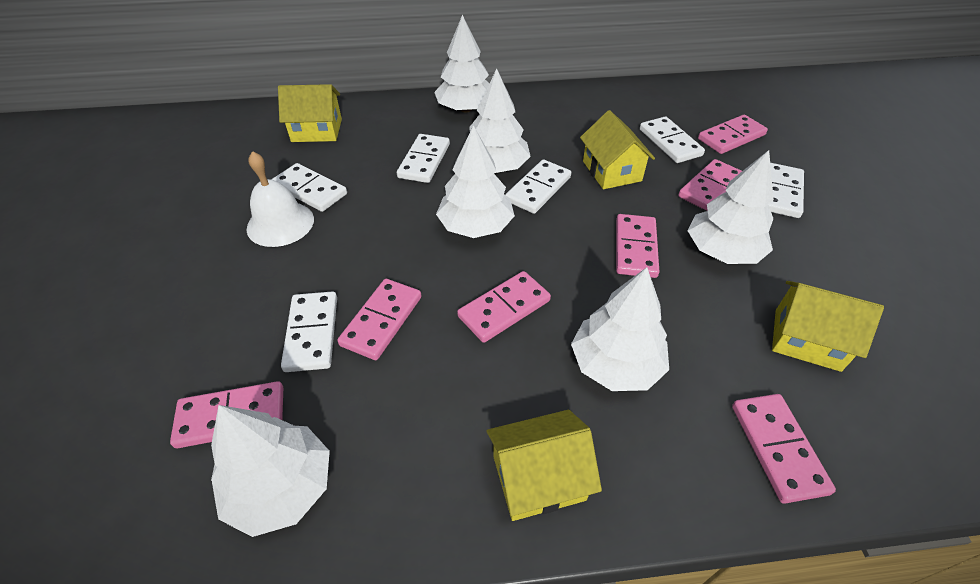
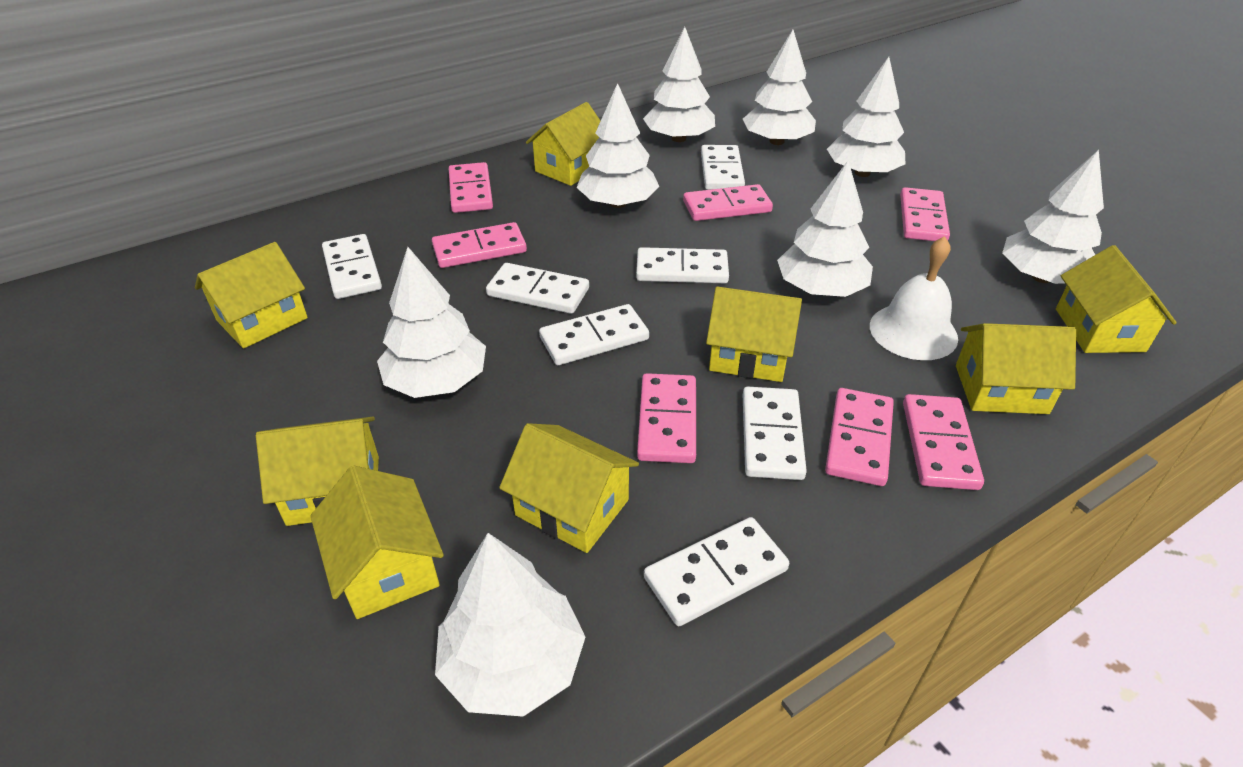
white domino: [272,163,347,212] [281,291,337,372] [397,134,450,183] [505,160,571,214] [640,116,705,163] [768,163,804,218] = 6 -> [322,234,382,299] [486,263,589,314] [539,304,649,365] [636,247,729,283] [644,517,789,626] [701,145,745,190] [743,387,807,480] = 7
white tree: [211,405,330,537] [434,15,489,113] [436,125,515,238] [469,69,531,173] [571,267,669,391] [688,150,774,264] = 6 -> [377,247,486,398] [435,533,585,717] [576,83,659,208] [643,27,715,142] [743,30,816,145] [777,161,873,297] [827,57,905,177] [1002,150,1104,284] = 8
yellow house: [278,84,342,142] [487,410,602,521] [580,110,655,189] [772,281,884,372] = 4 -> [195,242,308,349] [256,417,379,526] [310,466,444,619] [499,423,639,553] [526,102,600,186] [706,286,802,382] [956,323,1076,414] [1056,245,1176,353] = 8

